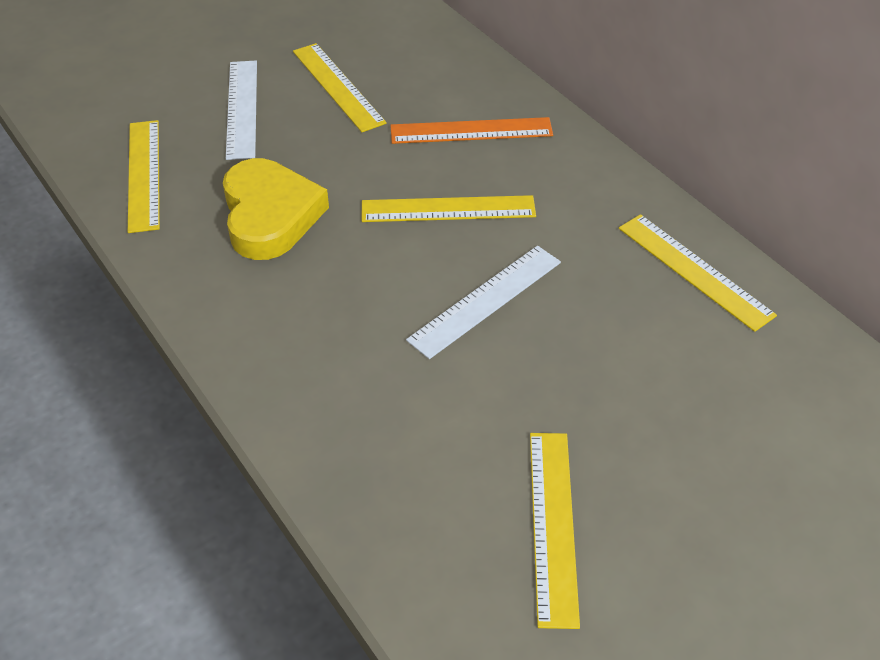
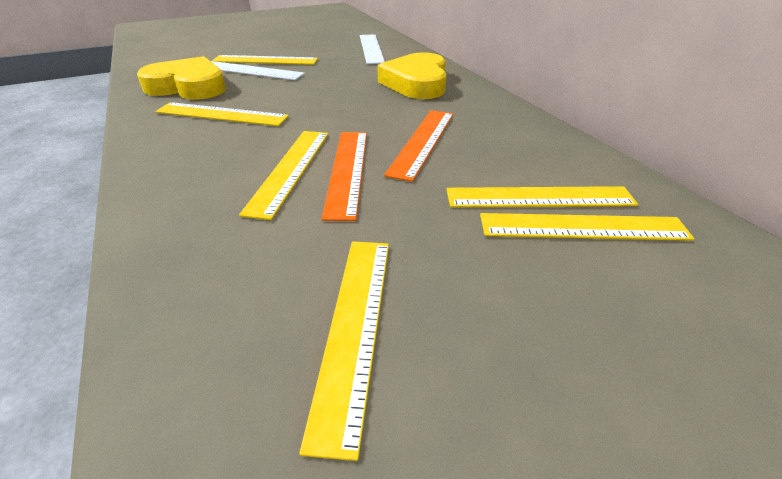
orange ruler: [390,117,553,144] = 1 -> [321,132,367,221] [384,110,454,182] = 2
yellow heart: [223,158,329,260] = 1 -> [137,56,226,99] [378,52,447,99] = 2
yellow ruler: [128,120,160,233] [293,43,387,132] [362,195,536,222] [530,433,580,629] [619,214,777,332] = 5 -> [155,102,289,126] [212,55,318,65] [239,131,328,220] [299,241,389,461] [446,186,638,207] [480,213,695,241] = 6

